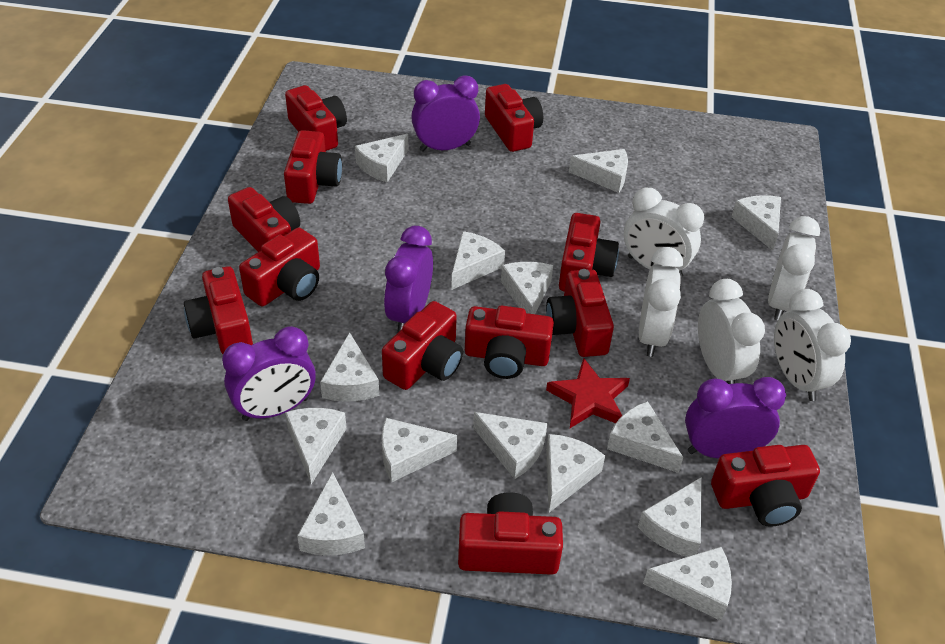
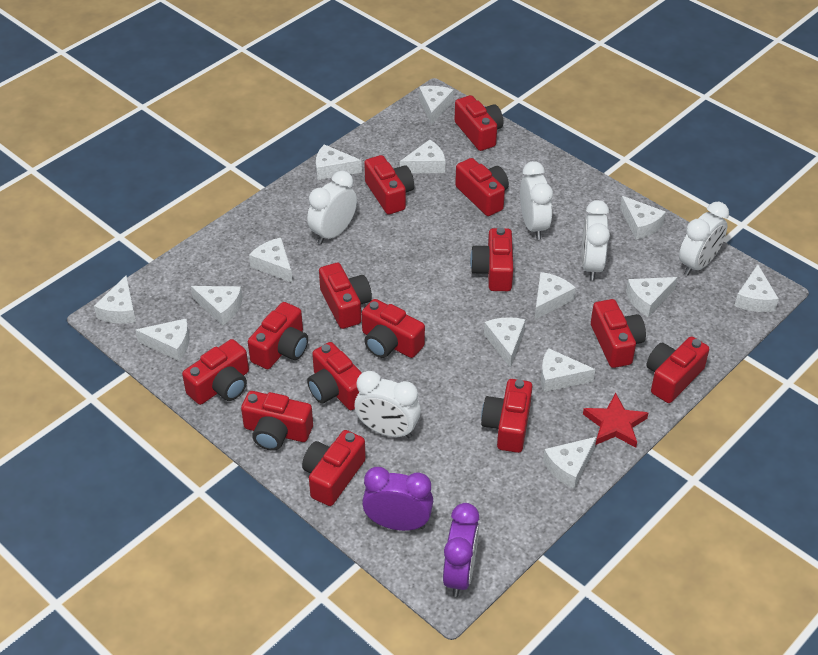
purple clock: [222,326,316,421] [384,226,433,333] [411,75,480,152] [685,377,786,459] = 4 -> [362,467,433,531] [443,503,479,597] = 2
red camera: [184,266,253,354] [228,187,300,252] [239,227,320,306] [284,130,342,204] [285,85,347,151] [382,301,463,390] [458,492,563,575] [465,306,554,379] [485,84,543,152] [546,269,614,357] [559,213,619,291] [711,445,820,527] = 12 -> [182,339,249,405] [241,391,313,451] [248,302,308,369] [302,430,366,506] [307,342,362,410] [319,263,372,329] [362,299,425,358] [364,155,414,215] [454,95,503,151] [455,158,509,216] [470,227,513,291] [481,379,533,453] [591,299,646,368] [647,337,709,403] = 14

